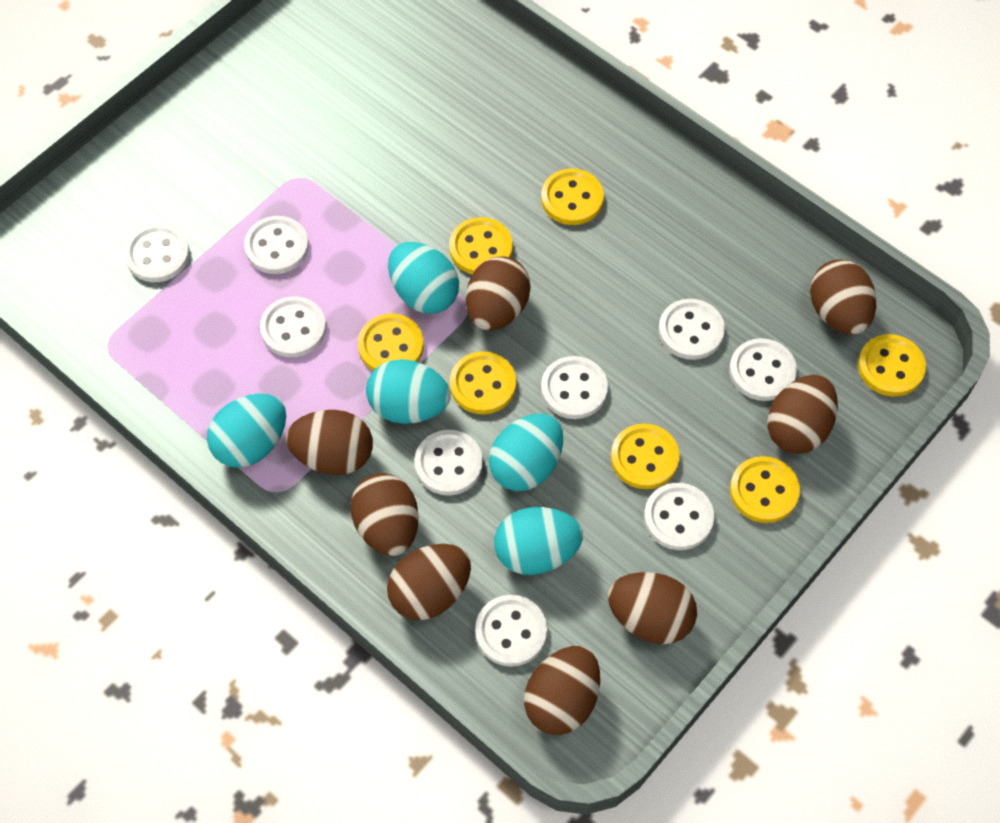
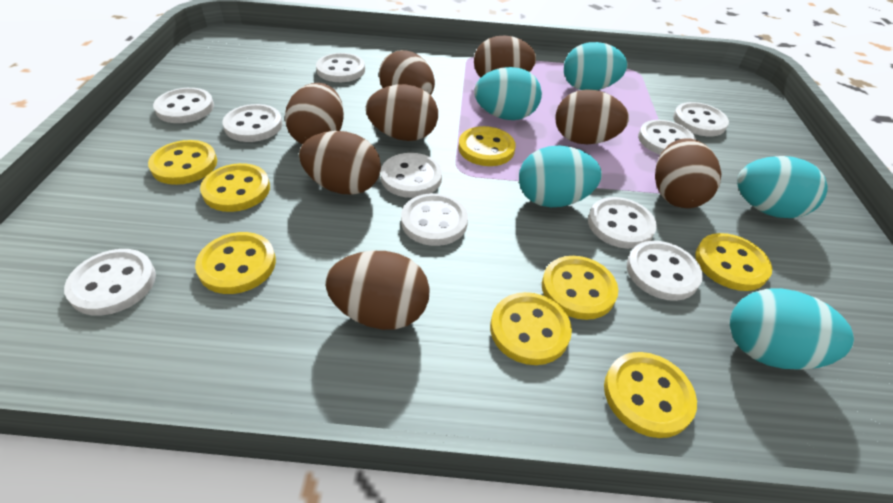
white button: [124,224,190,282] [244,216,309,274] [260,296,326,357] [414,430,483,496] [475,595,547,667] [541,356,608,419] [644,483,714,550] [659,299,725,360] [729,338,797,401] = 9 -> [64,249,156,316] [153,88,214,123] [222,104,283,142] [316,53,365,82] [381,153,442,198] [401,193,468,246] [588,197,657,249] [627,241,703,301] [638,120,696,155] [673,102,729,136] = 10
yellow button: [358,313,424,371] [449,217,513,275] [450,351,516,414] [541,169,604,225] [611,424,680,489] [730,456,800,523] [858,334,926,397] = 7 -> [148,140,217,185] [195,232,276,294] [200,163,270,212] [458,126,516,166] [490,292,572,365] [542,256,618,320] [604,352,697,438] [695,233,772,291] = 8

